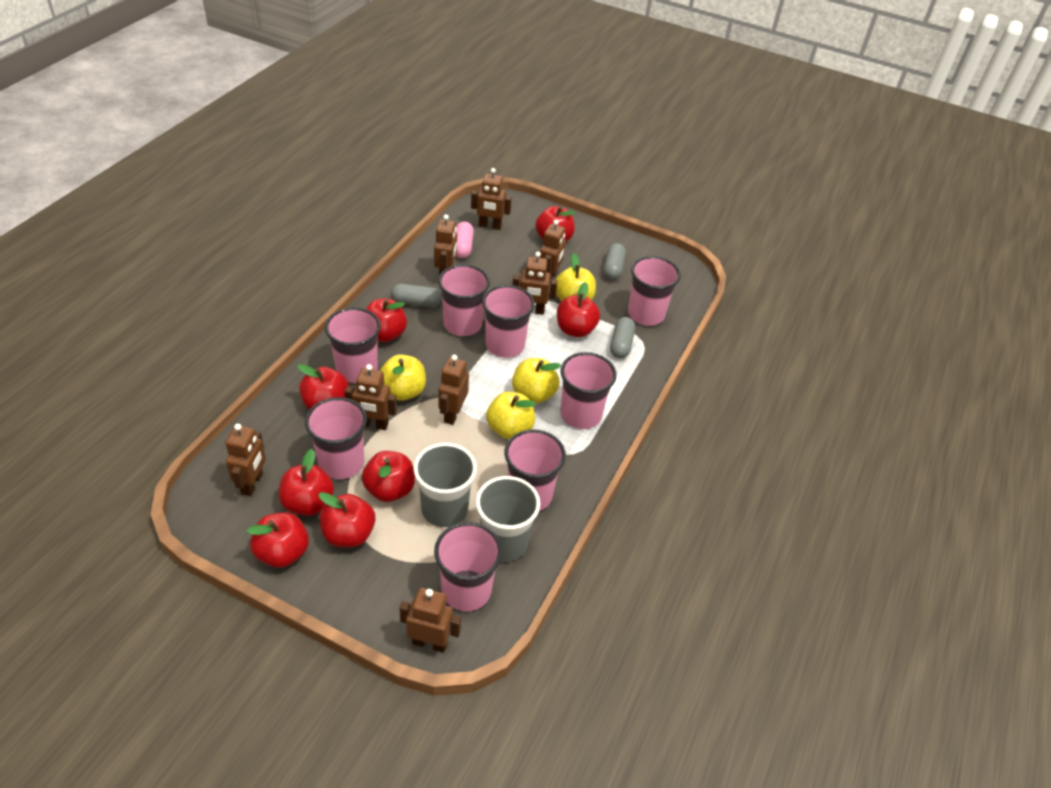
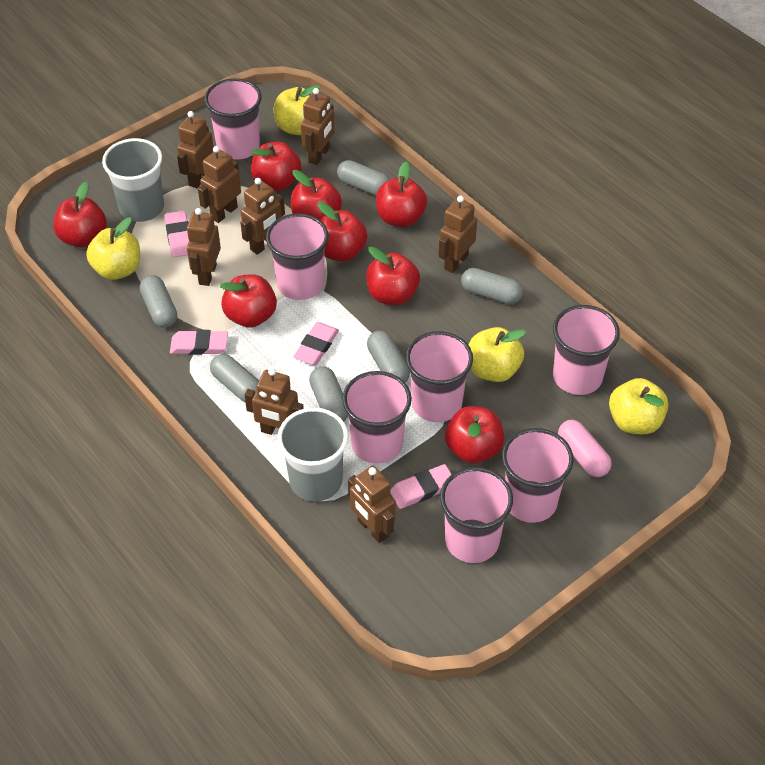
grey capsule: [391,284,442,307] [603,243,626,280] [610,317,635,358] = 3 -> [140,275,177,328] [210,354,259,403] [309,366,348,422] [337,160,391,196] [367,331,410,382] [461,268,523,304] = 6
pink cup: [305,397,367,479] [325,307,381,383] [434,522,502,611] [438,264,490,336] [482,285,535,358] [504,429,566,511] [560,352,617,429] [628,256,681,326] = 8 -> [204,78,262,159] [266,213,329,300] [342,371,412,464] [406,331,473,422] [440,467,513,563] [502,428,574,523] [553,305,620,395] = 7
pink eraser: none = 0 -> [165,210,189,257] [170,330,228,355] [293,322,339,365] [390,464,452,509] = 4

